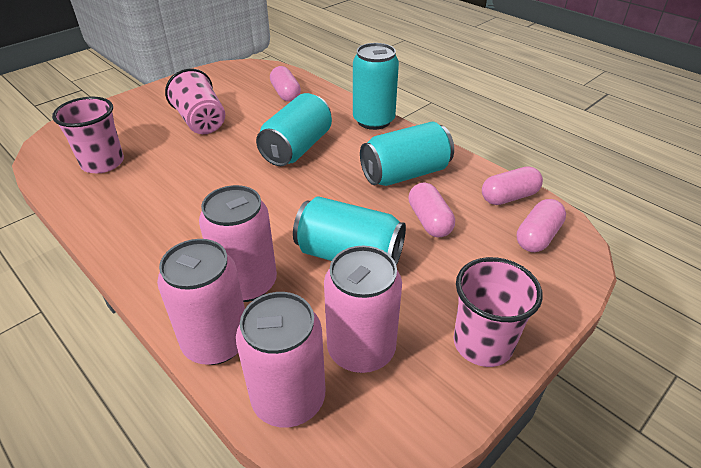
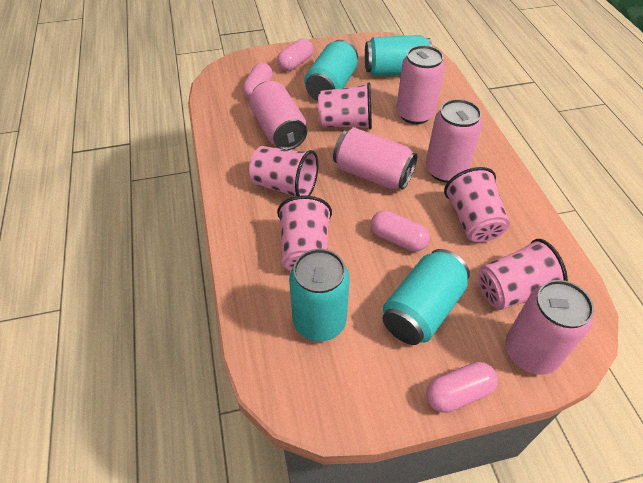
pink can: [157,239,245,365] [199,185,277,302] [236,292,326,428] [324,246,402,373] = 4 -> [249,81,307,150] [333,128,417,190] [396,45,445,124] [425,99,483,183] [505,280,594,375] = 5
pink cup: [52,97,124,173] [165,69,225,134] [453,257,543,367] = 3 -> [249,146,318,197] [277,195,332,271] [318,83,372,130] [444,167,510,242] [478,239,568,310] = 5

